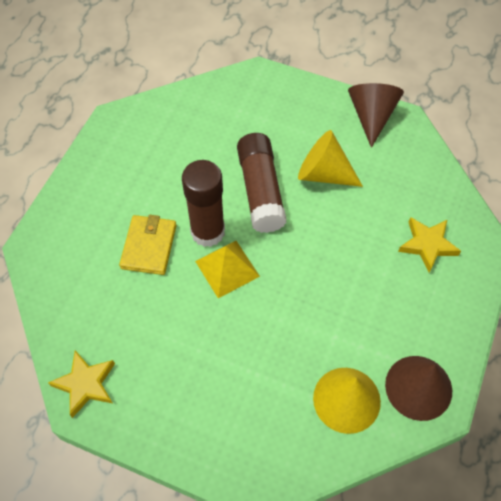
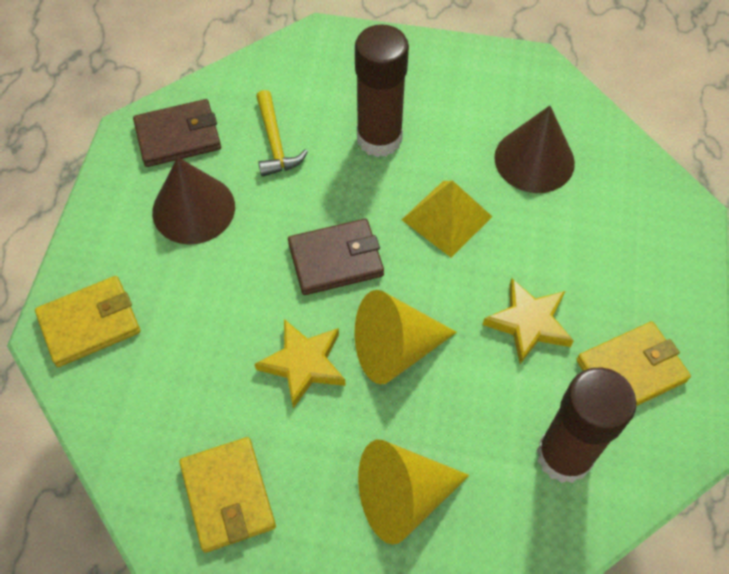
brown wallet: none = 0 -> [133,99,221,167] [288,219,384,295] = 2
yellow hammer: none = 0 -> [256,90,308,177] = 1
yellow wallet: [119,215,177,275] = 1 -> [35,276,140,367] [179,437,276,553] [576,321,691,406] = 3

